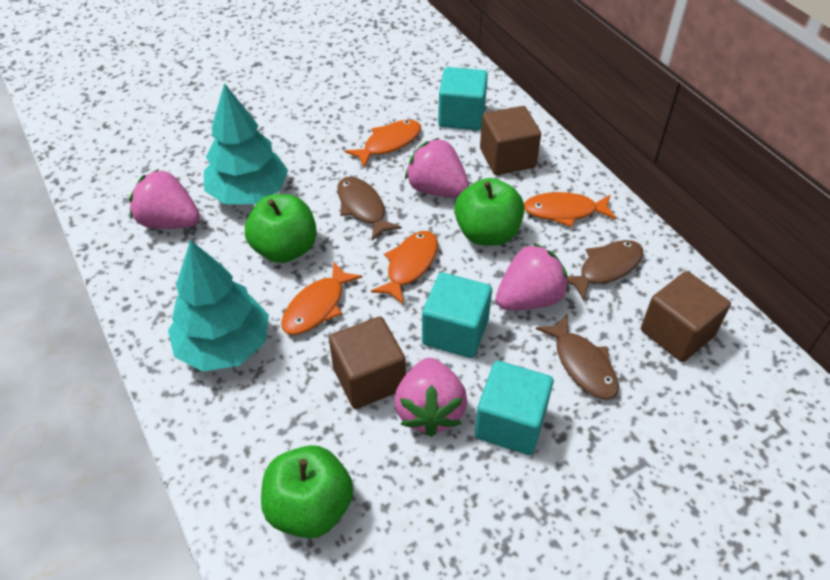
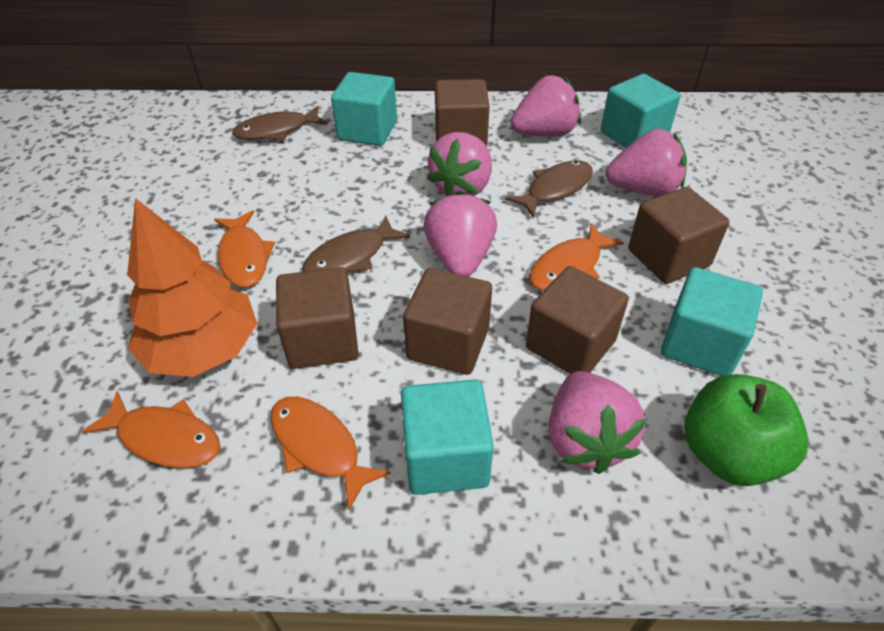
brown cube: [329,317,406,409] [480,106,541,175] [641,271,731,362] = 3 -> [276,267,359,369] [403,268,492,375] [435,79,489,146] [526,266,629,374] [628,187,729,284] = 5
green apple: [245,194,317,263] [261,445,353,538] [454,178,525,246] = 3 -> [684,374,808,486] = 1
orange tree: none = 0 -> [127,198,257,377] = 1
pink strawberry: [129,169,200,229] [394,358,467,437] [405,138,469,198] [496,243,569,310] = 4 -> [424,191,497,277] [427,132,492,196] [511,75,581,137] [548,371,646,474] [606,129,687,196] = 5
turquoise cube: [422,272,492,358] [438,67,488,130] [475,361,553,455] = 3 -> [331,72,397,146] [401,380,494,495] [601,74,681,148] [661,267,763,376] = 4
turquoise tree: [168,240,269,371] [204,83,288,204] = 2 -> none = 0

